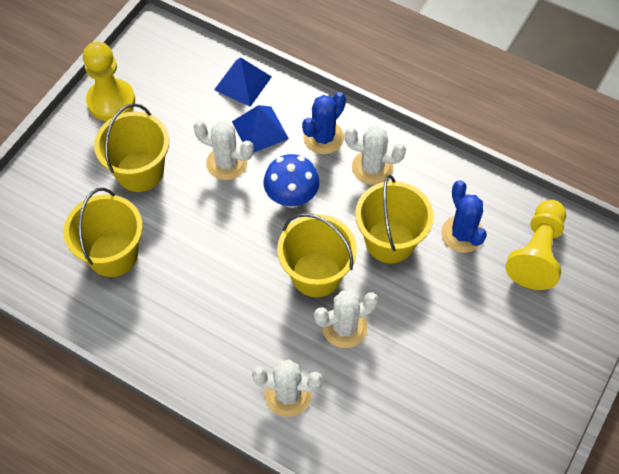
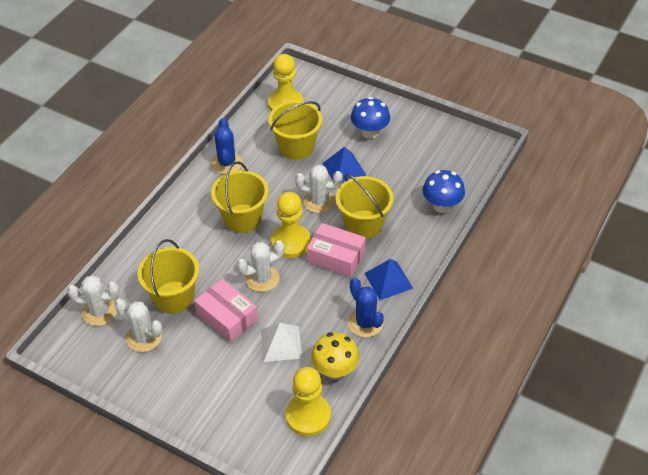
blue mushroom: [264,154,320,208] = 1 -> [351,97,390,139] [423,170,465,213] = 2
pink box: none = 0 -> [194,279,258,342] [307,223,366,277] = 2
white pyramid: none = 0 -> [261,323,302,362] = 1
yellow mushroom: none = 0 -> [311,332,359,379] = 1
yellow pawn: [83,42,135,121] [505,200,566,290] = 2 -> [268,54,304,111] [271,192,311,258] [286,367,331,436] = 3

